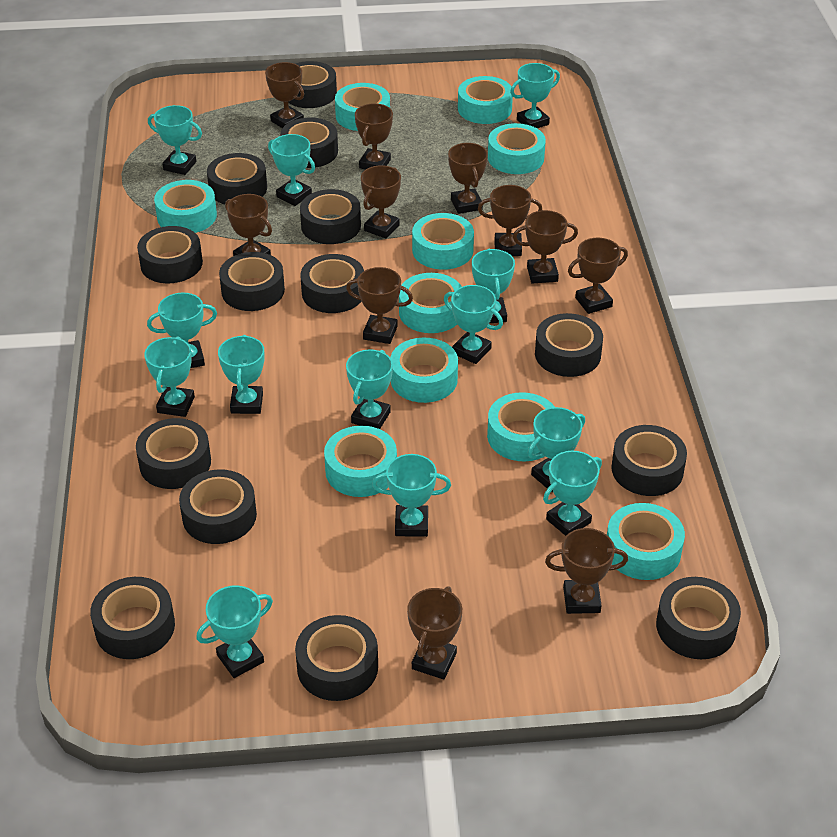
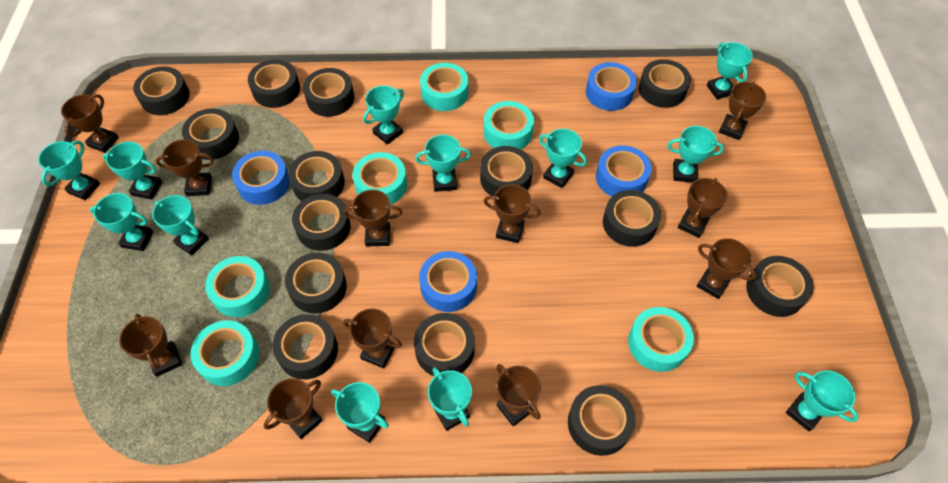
blue tape: none = 0 -> [232,151,290,205] [419,251,477,312] [586,62,637,111] [596,145,652,197] = 4
turquoise tape: [154,180,217,233] [324,426,397,497] [335,83,390,131] [390,338,458,403] [399,273,462,333] [412,213,474,270] [458,76,513,124] [487,392,555,461] [488,123,546,174] [607,503,685,580] = 10 -> [190,320,259,386] [205,256,270,317] [353,152,407,205] [420,63,469,111] [484,101,534,149] [628,307,694,372] = 6
turquoise trophy: [144,336,195,417] [147,293,217,368] [148,105,202,175] [196,585,273,678] [218,335,265,414] [268,134,315,206] [346,349,393,429] [372,454,451,537] [444,285,503,364] [472,249,515,323] [510,63,560,128] [528,407,585,492] [543,451,602,536] = 13 -> [38,141,100,200] [90,193,153,251] [103,142,162,200] [152,195,209,256] [331,382,389,443] [363,86,404,145] [415,135,471,192] [428,367,472,431] [539,129,587,188] [667,126,724,183] [707,42,753,100] [786,370,859,431] = 12

